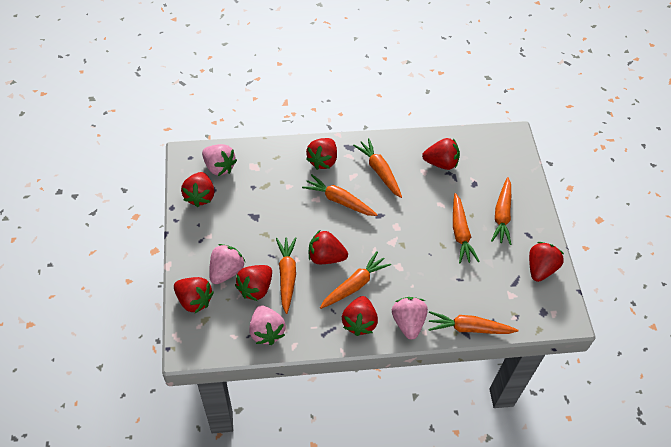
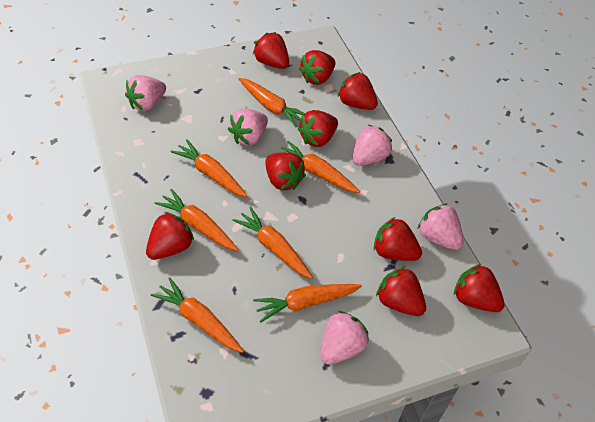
pink strawberry: [202,144,237,176] [209,244,245,284] [249,305,286,345] [392,297,428,339] = 4 -> [125,75,166,111] [228,109,268,146] [320,311,369,365] [352,125,392,166] [418,203,464,250] = 5
red strawberry: [174,277,214,313] [181,172,214,207] [235,265,272,301] [306,138,337,170] [309,230,348,264] [342,296,378,336] [422,138,460,170] [529,242,564,282] = 8 -> [146,212,194,260] [253,32,289,69] [265,152,306,190] [298,110,338,147] [299,50,336,85] [338,72,378,110] [374,217,422,261] [376,266,426,316] [454,264,505,312] = 9

